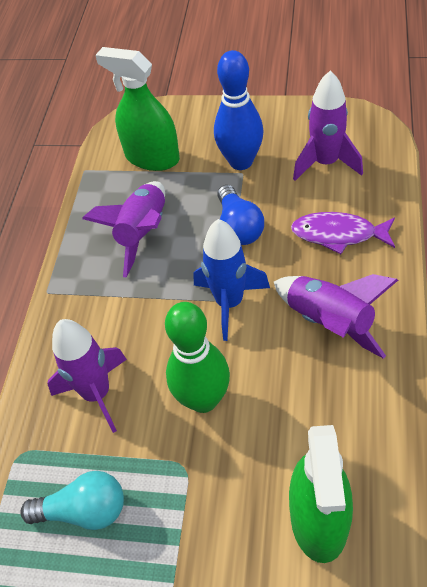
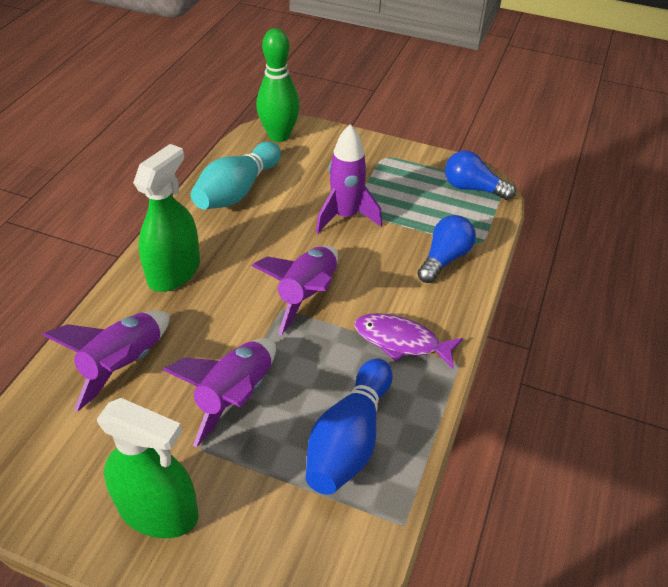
blue light bulb: [217,185,264,245] = 1 -> [417,215,476,283] [445,150,516,200] = 2
blue rocket: [193,219,270,341] = 1 -> none = 0
turquoise bowling pin: none = 0 -> [191,141,281,209] = 1
turquoise light bulb: [20,471,124,530] = 1 -> none = 0

